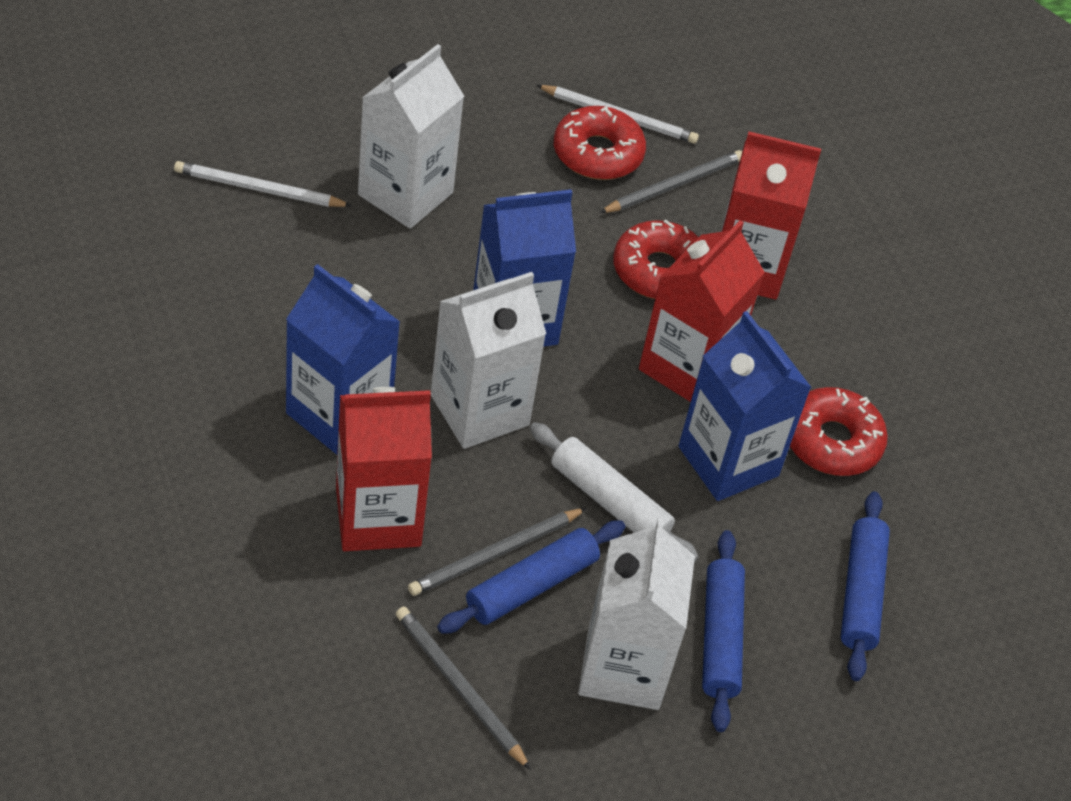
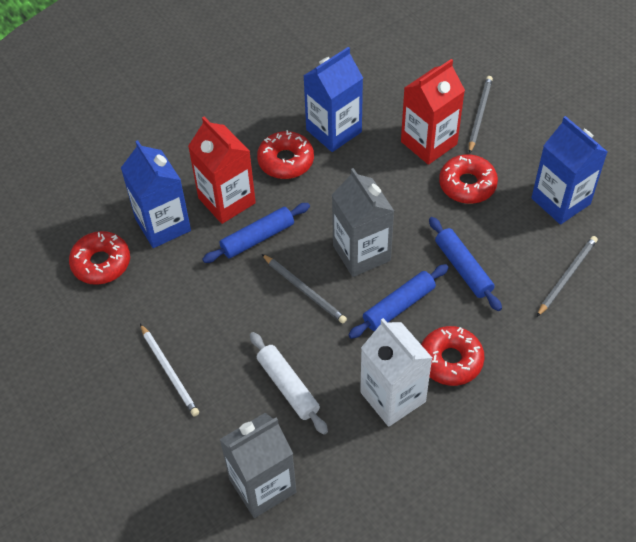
grey carton: none = 0 -> [219,413,296,518] [332,168,394,277] = 2
red carton: [336,387,432,551] [639,220,765,402] [721,131,821,299] = 3 -> [188,117,256,224] [401,59,465,165] = 2
red donut: [554,106,646,180] [613,220,699,299] [790,387,888,476] = 3 -> [69,231,130,285] [257,130,314,179] [421,326,485,386] [439,154,498,204] = 4
white carton: [358,44,464,229] [431,272,546,449] [578,517,695,710] = 3 -> [360,318,432,427] = 1
white pencil: [174,161,352,207] [536,85,699,144] = 2 -> [140,324,199,416] = 1

